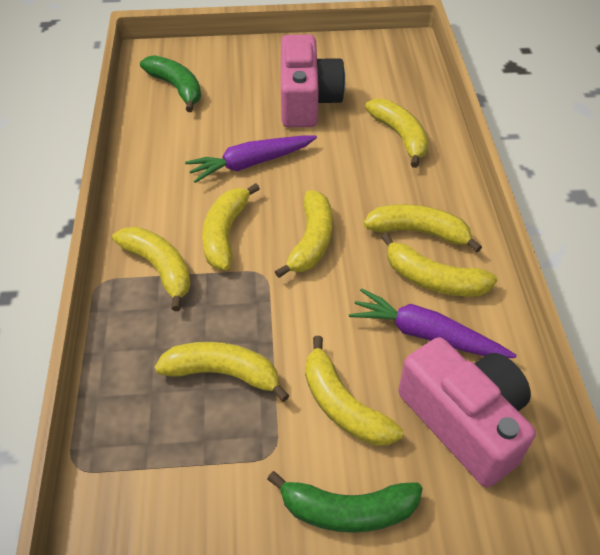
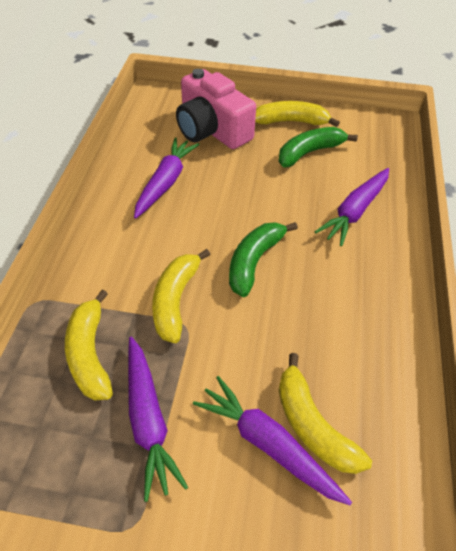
pink camera: [281,35,345,127] [398,337,536,487] = 2 -> [176,69,256,149] = 1
purple carrot: [185,136,317,183] [349,288,517,358] = 2 -> [128,337,188,502] [134,137,200,219] [193,376,352,506] [315,168,389,246] = 4
yellow banana: [112,227,191,311] [155,342,290,402] [202,183,260,270] [275,190,333,278] [305,336,403,446] [364,204,482,252] [365,99,429,168] [381,233,497,297] = 8 -> [65,290,113,400] [152,249,211,343] [255,101,340,127] [279,353,372,474] = 4

